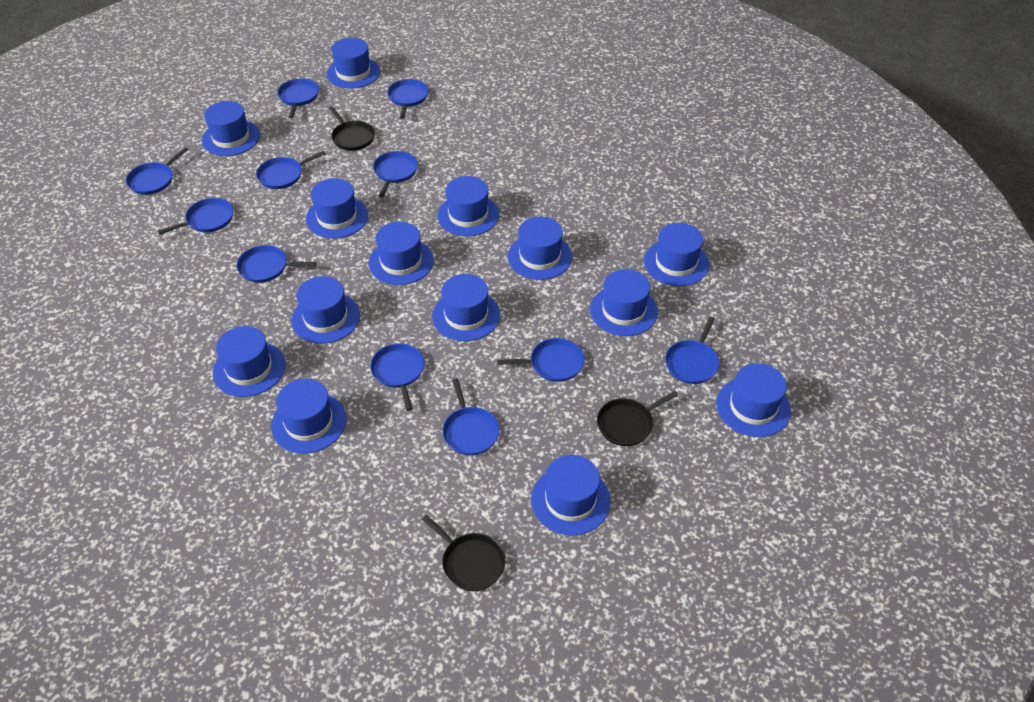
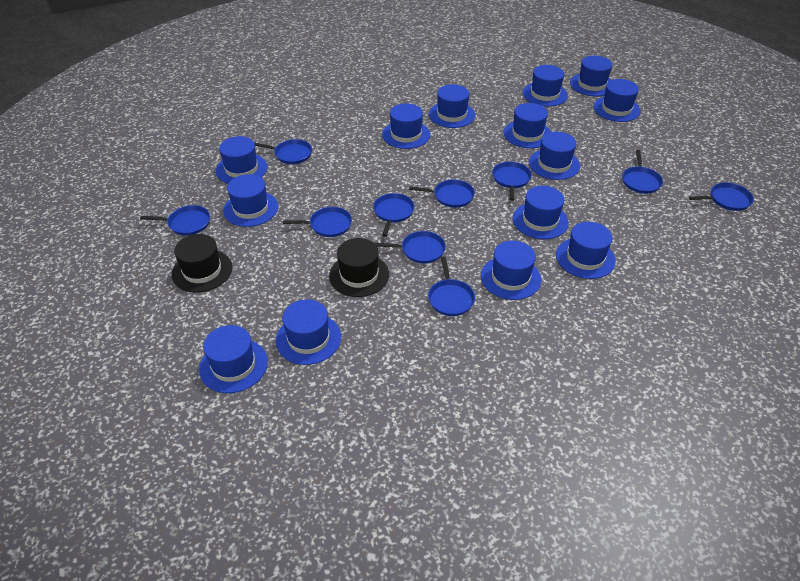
black hat: none = 0 -> [172,234,232,293] [329,238,389,297] = 2
black pan: [329,106,375,151] [422,515,505,591] [597,391,678,446] = 3 -> none = 0
blue pan: [126,147,189,195] [158,198,233,235] [237,245,316,283] [256,151,326,189] [277,78,319,118] [370,343,424,411] [373,151,418,197] [387,79,429,119] [443,379,499,455] [497,338,585,382] [665,317,719,384] = 11 -> [140,205,210,236] [254,139,312,164] [283,207,352,237] [373,193,415,237] [374,231,446,264] [409,179,475,208] [428,257,475,316] [492,162,532,201] [622,150,663,194] [689,182,754,211] = 10

